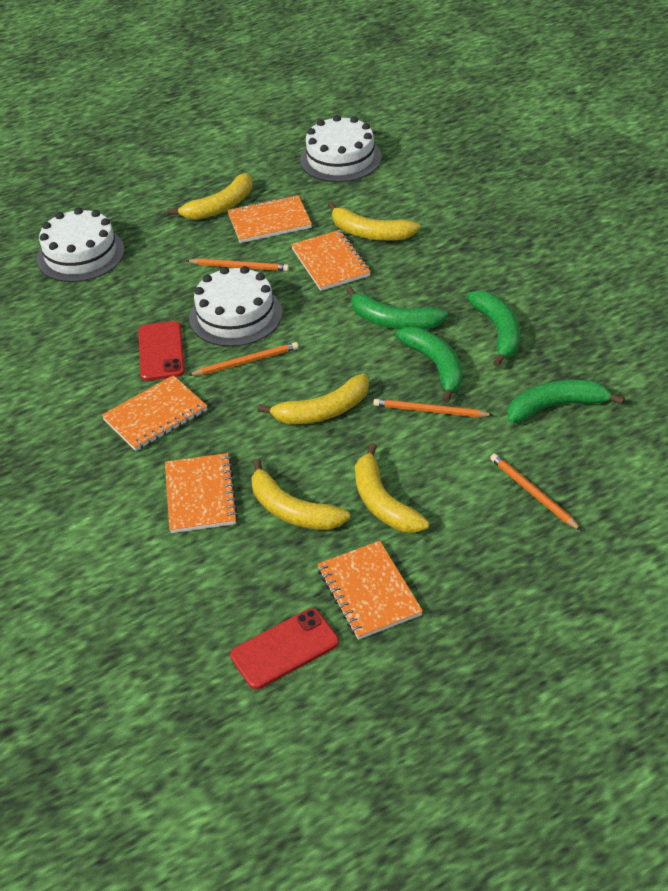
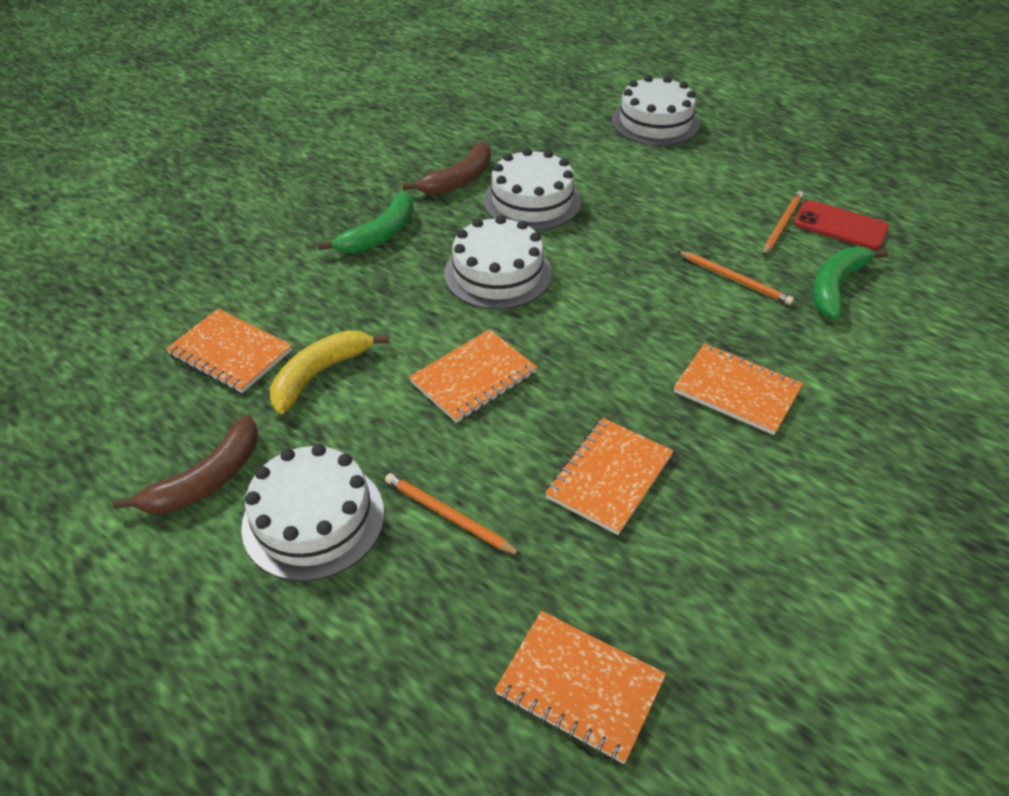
brown banana: none = 0 -> [112,415,258,514] [403,142,491,195] = 2
green banana: [346,287,448,330] [395,327,463,403] [467,290,520,367] [508,380,625,423] = 4 -> [318,192,414,253] [813,247,888,319] = 2
orange pencil: [186,258,289,271] [188,342,299,376] [373,399,493,417] [490,453,582,531] = 4 -> [385,473,522,556] [678,251,794,305] [763,191,804,256] = 3
red phone: [138,321,185,381] [230,608,339,689] = 2 -> [794,200,889,250] = 1
white cake: [37,208,124,282] [189,266,282,347] [300,115,382,182] = 3 -> [241,444,384,581] [444,215,552,309] [483,148,581,231] [612,75,700,146] = 4
yellow banana: [167,173,252,220] [251,459,350,530] [257,374,369,424] [328,202,420,241] [355,443,429,533] = 5 -> [270,330,389,414] = 1

